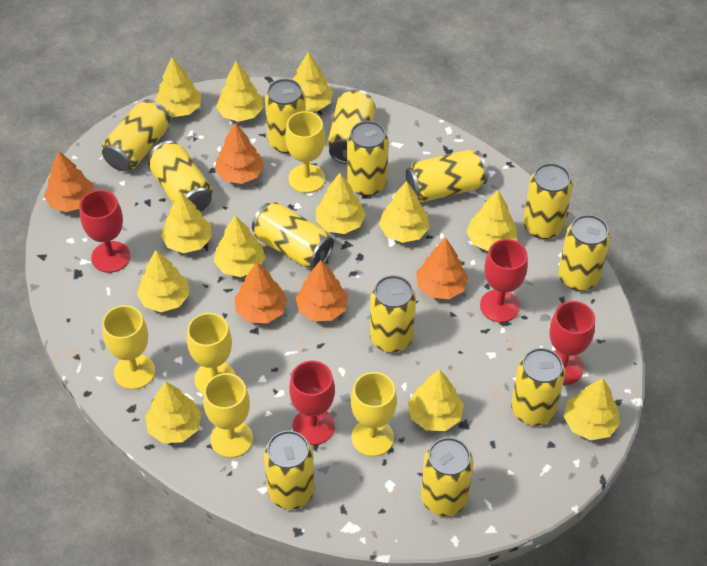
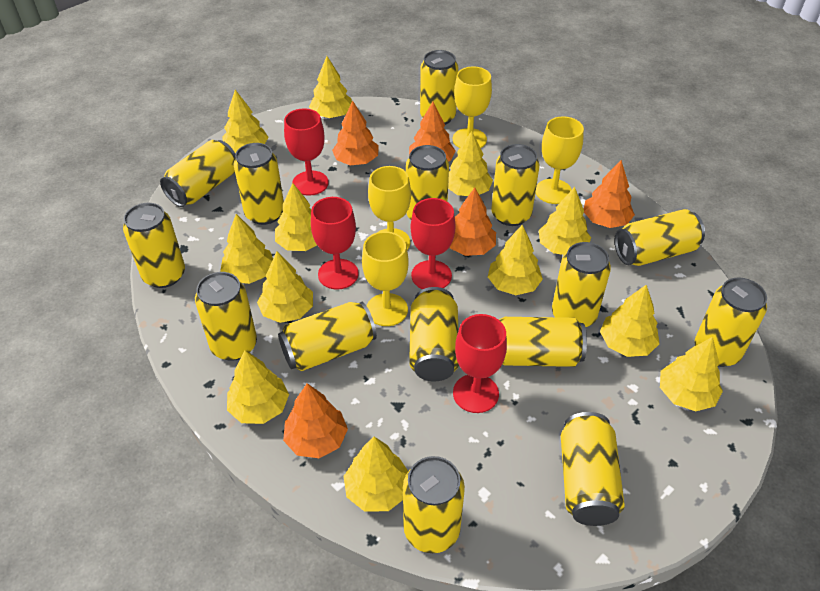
yellow can: [102,99,170,171] [148,141,213,212] [252,202,334,268] [264,430,315,509] [265,79,306,153] [328,89,375,164] [347,121,389,196] [370,275,416,352] [406,150,488,202] [421,437,474,516] [511,348,565,426] [523,163,573,239] [558,215,610,291] = 13 -> [123,203,185,288] [160,140,235,207] [195,272,257,361] [234,143,284,225] [278,302,377,371] [403,456,465,553] [406,145,449,220] [409,287,459,381] [420,50,459,125] [491,144,540,226] [499,317,587,367] [552,242,611,327] [561,412,625,526] [615,209,705,266] [694,278,767,367] = 15
yellow goblet: [102,305,155,390] [187,313,235,394] [203,373,253,458] [285,111,325,193] [351,372,397,457] = 5 -> [362,231,409,326] [368,166,411,250] [453,67,492,148] [536,116,584,204] = 4

